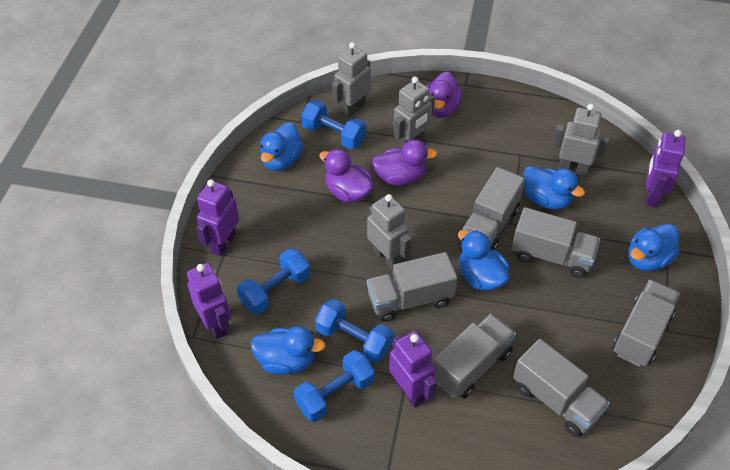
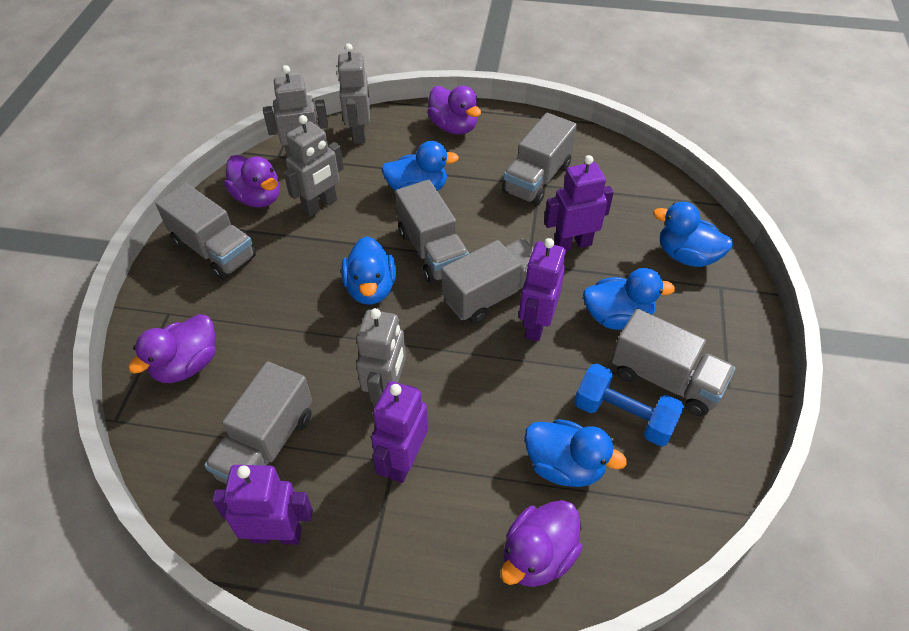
blue dumbbell: [237,249,310,315] [294,350,375,422] [301,100,366,150] [315,299,393,363] = 4 -> [574,364,684,447] = 1
purple duck: [319,149,374,203] [372,140,437,186] [426,71,463,118] = 3 -> [128,314,215,383] [224,155,280,208] [427,86,481,135] [501,500,583,587] = 4

